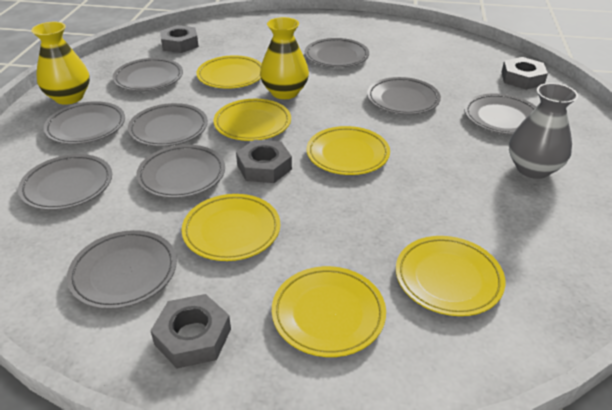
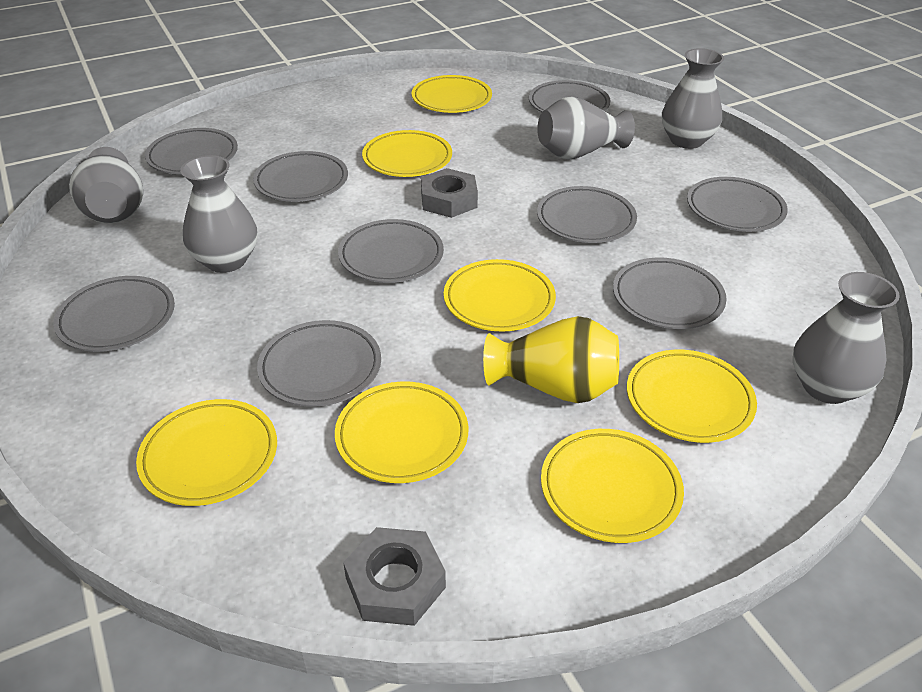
grey nut: [150,294,231,368] [160,25,199,53] [236,140,292,183] [501,57,548,90] = 4 -> [343,527,446,626] [421,168,478,218] = 2
grey vase: [509,83,578,179] = 1 -> [69,147,143,223] [180,155,257,273] [537,97,635,160] [662,48,724,149] [793,272,900,404] = 5
yellow plate: [181,194,280,261] [196,55,262,89] [213,99,291,141] [272,266,386,357] [306,126,390,175] [396,236,505,316] = 6 -> [136,399,277,506] [335,381,468,483] [362,130,452,177] [412,75,492,113] [444,259,556,332] [541,429,684,543] [627,350,757,443] = 7
yellow vase: [31,22,90,105] [260,17,309,99] = 2 -> [483,316,619,403] = 1

